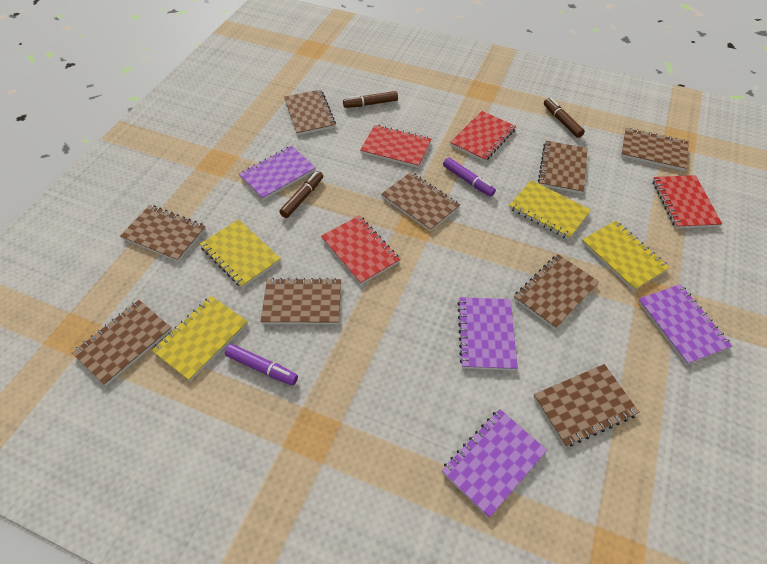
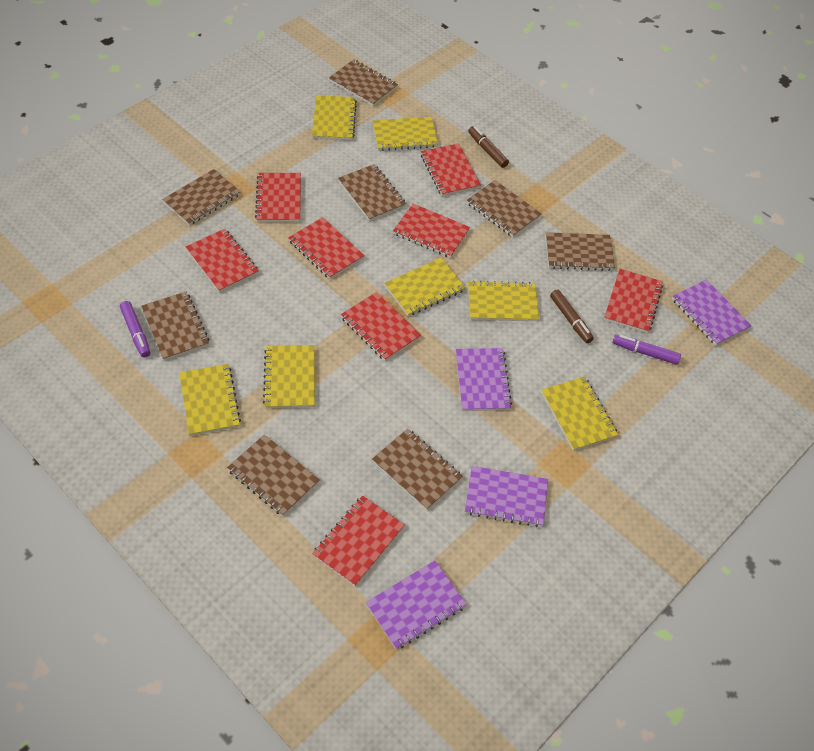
brown marker: [279,171,323,218] [343,91,398,108] [544,98,585,138] = 3 -> [468,126,509,168] [550,290,594,343] = 2
brown notebook: [72,300,172,386] [120,205,206,262] [261,278,341,324] [284,90,336,135] [381,172,460,232] [514,254,599,329] [533,364,639,447] [538,141,588,194] [621,128,689,171] = 9 -> [141,292,210,360] [162,169,240,226] [227,434,320,516] [329,59,398,106] [338,164,406,221] [372,429,463,510] [467,180,542,237] [546,232,615,271] = 8
red notebook: [321,215,400,285] [360,125,431,168] [450,111,516,162] [652,175,722,229] = 4 -> [186,229,259,293] [255,173,301,222] [288,217,365,279] [312,495,405,586] [341,292,421,361] [393,204,470,258] [421,143,481,196] [604,269,663,333] = 8
yellow notebook: [152,296,248,381] [200,219,281,288] [509,180,591,239] [582,221,670,291] = 4 -> [179,364,241,436] [263,345,315,409] [312,95,357,140] [373,117,438,151] [384,258,466,316] [468,281,539,321] [541,376,618,451] = 7

